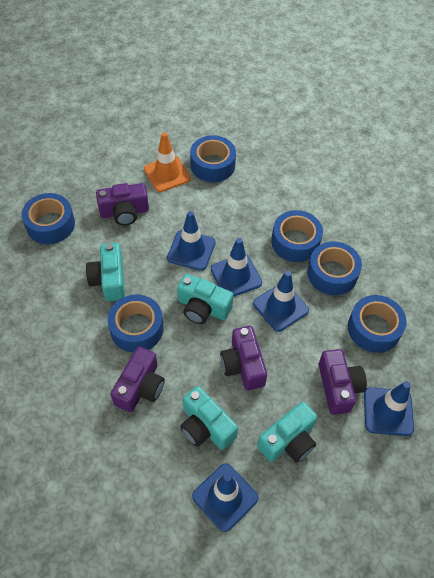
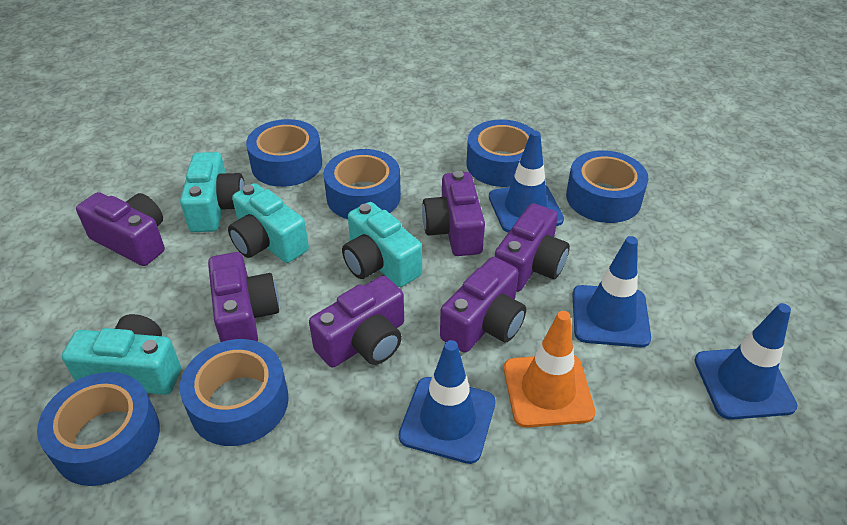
blue traffic cone: [167,211,216,271] [192,463,259,532] [211,238,262,297] [253,271,309,332] [364,381,414,436] = 5 -> [399,340,496,464] [489,130,564,233] [572,236,651,347] [694,303,798,420] = 4
purple camera: [96,183,149,226] [111,347,165,412] [220,326,267,390] [319,349,367,415] = 4 -> [76,192,165,266] [208,252,279,342] [309,276,404,368] [422,171,485,256] [440,257,526,353] [495,203,570,292] = 6

